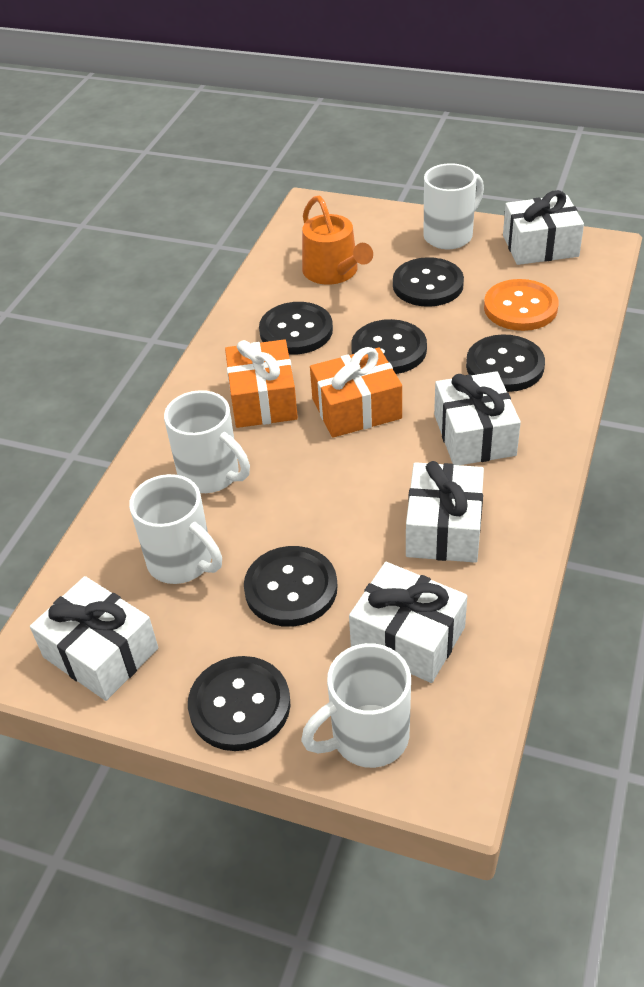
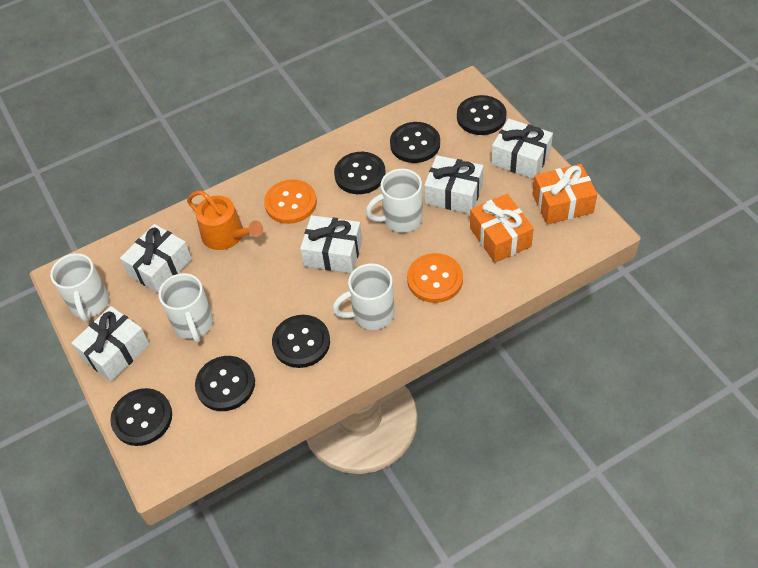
orange button: [484,279,559,331] = 1 -> [264,179,317,224] [407,253,463,303] = 2

